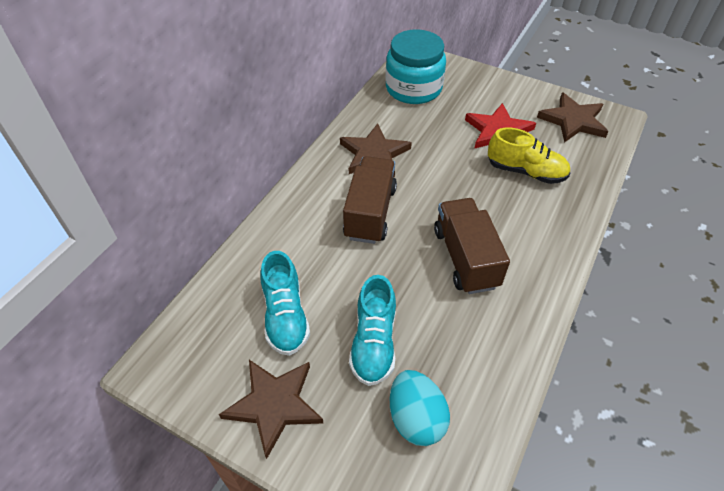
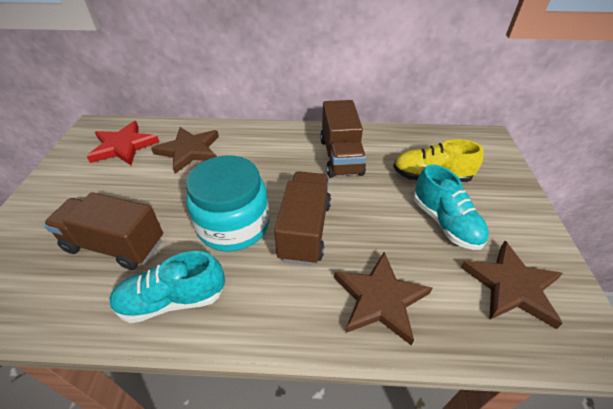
brown truck: [343,156,397,244] [434,198,510,294] = 2 -> [43,192,163,270] [274,171,331,265] [320,100,366,178] = 3
turquoise egg: [390,370,450,446] = 1 -> none = 0

